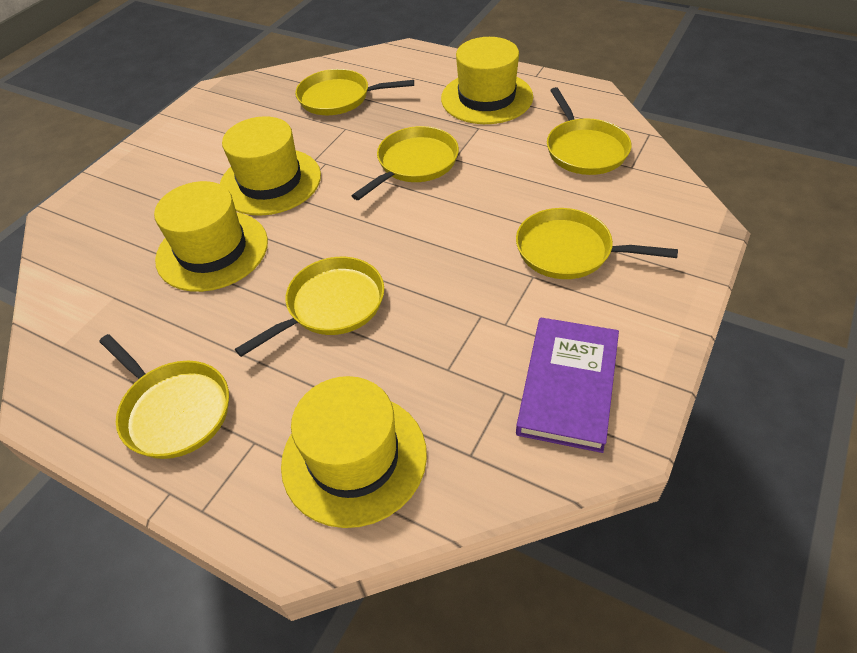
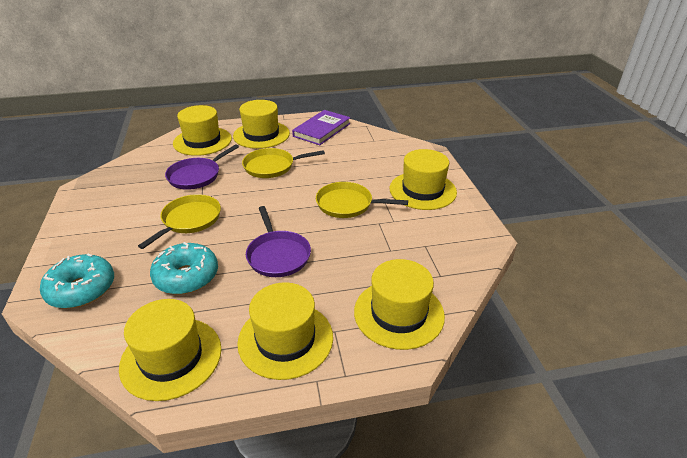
purple pan: none = 0 -> [165,144,239,190] [246,206,311,277] = 2
turquoise donut: none = 0 -> [40,253,114,309] [150,242,218,295] = 2
yellow hat: [154,181,268,292] [220,116,321,216] [281,376,427,528] [441,37,533,124] = 4 -> [119,299,222,401] [173,105,232,156] [233,100,290,149] [237,282,333,380] [354,259,445,350] [390,149,457,210] = 6
yellow pan: [99,334,229,459] [235,257,384,357] [295,69,414,115] [352,126,459,200] [516,208,678,279] [547,87,631,175] = 6 -> [138,194,221,249] [242,148,325,178] [316,182,408,218] = 3

